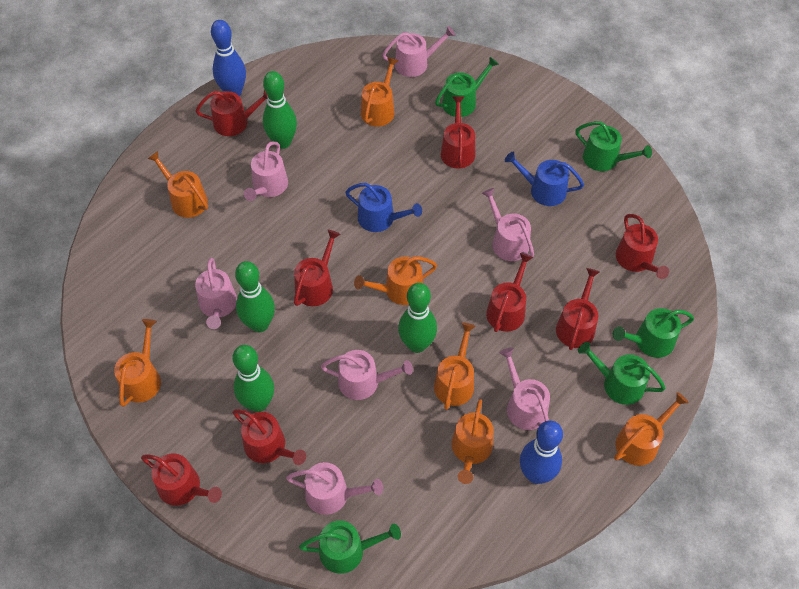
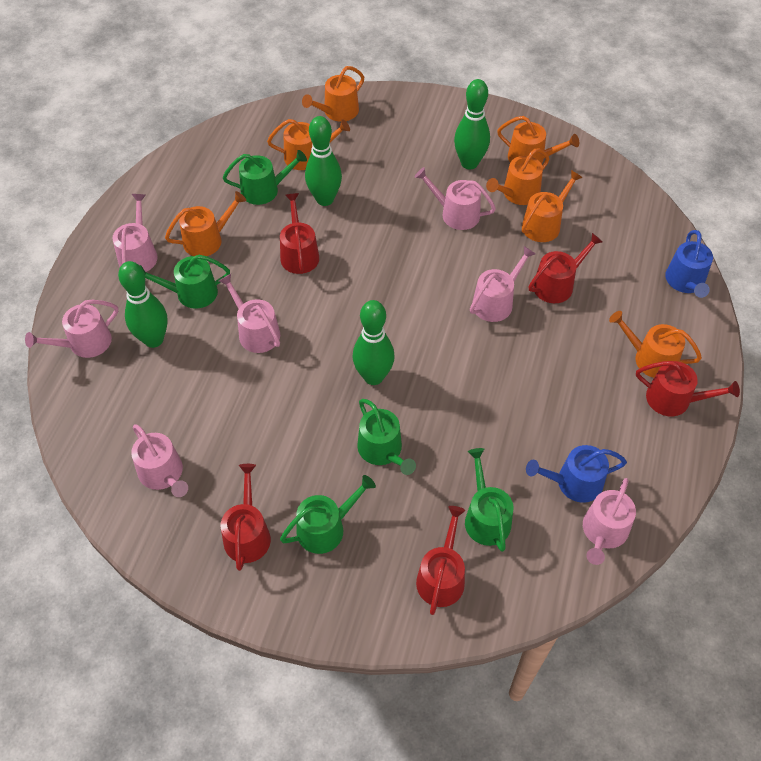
blue bowling pin: [211,20,246,96] [520,420,563,484] = 2 -> none = 0
red watering can: [141,453,222,506] [196,90,268,136] [233,409,306,465] [294,230,341,306] [441,96,475,169] [486,253,533,332] [556,268,600,350] [616,214,669,279] = 8 -> [221,464,271,571] [280,193,319,274] [416,506,465,615] [529,233,603,303] [636,361,740,416] = 5

